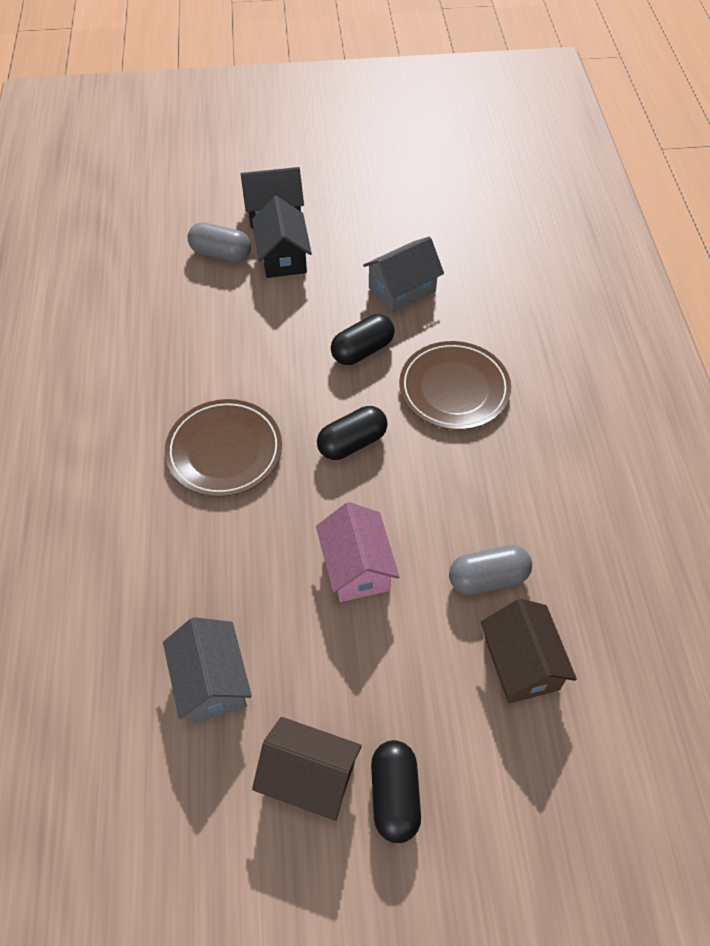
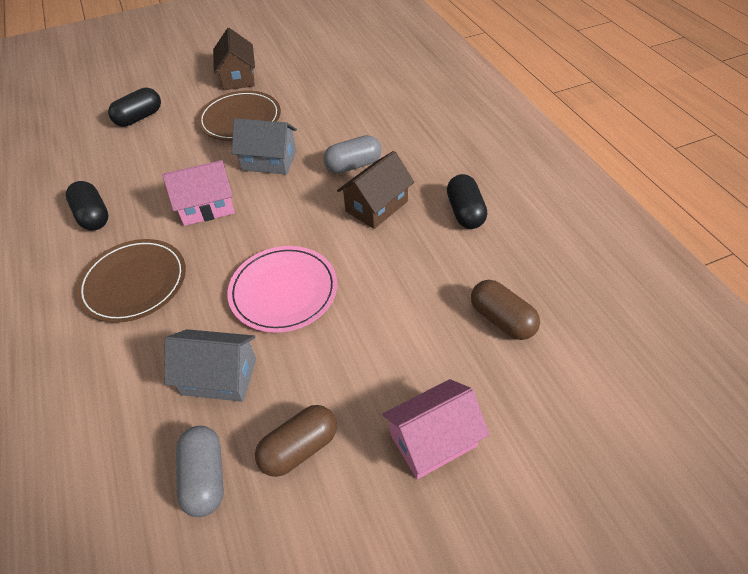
black house: [241,167,304,228] [252,196,312,278] = 2 -> none = 0
brown capsule: none = 0 -> [255,405,337,477] [471,280,540,340] = 2
pink house: [316,502,399,602] = 1 -> [162,160,235,226] [382,379,490,479] = 2
pink plate: none = 0 -> [227,246,337,333] = 1

